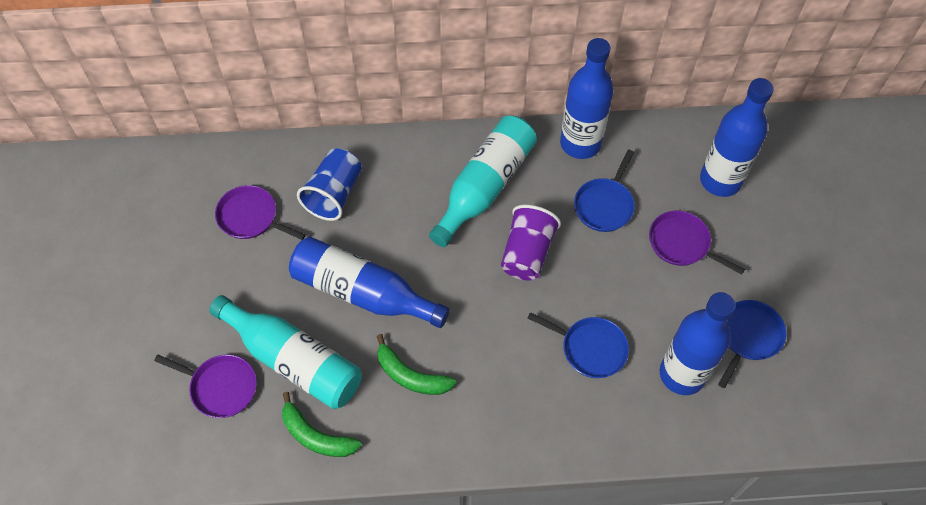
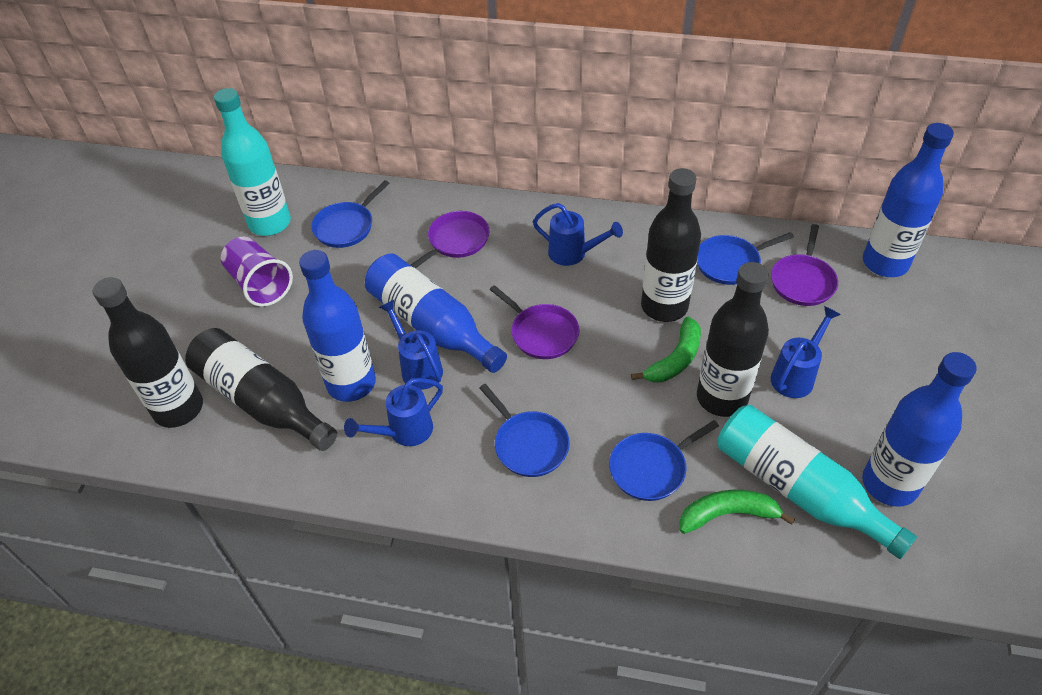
black bottle: none = 0 -> [93,277,203,428] [185,328,337,451] [641,168,701,322] [697,262,769,417] = 4
blue cup: [297,149,362,221] = 1 -> none = 0
blue pan: [528,312,629,378] [574,149,635,232] [718,300,786,388] = 3 -> [311,180,390,248] [479,384,570,477] [609,420,719,501] [697,232,794,285] = 4
blue watering can: none = 0 -> [344,378,443,446] [379,300,443,390] [533,203,623,266] [771,306,841,398] = 4

